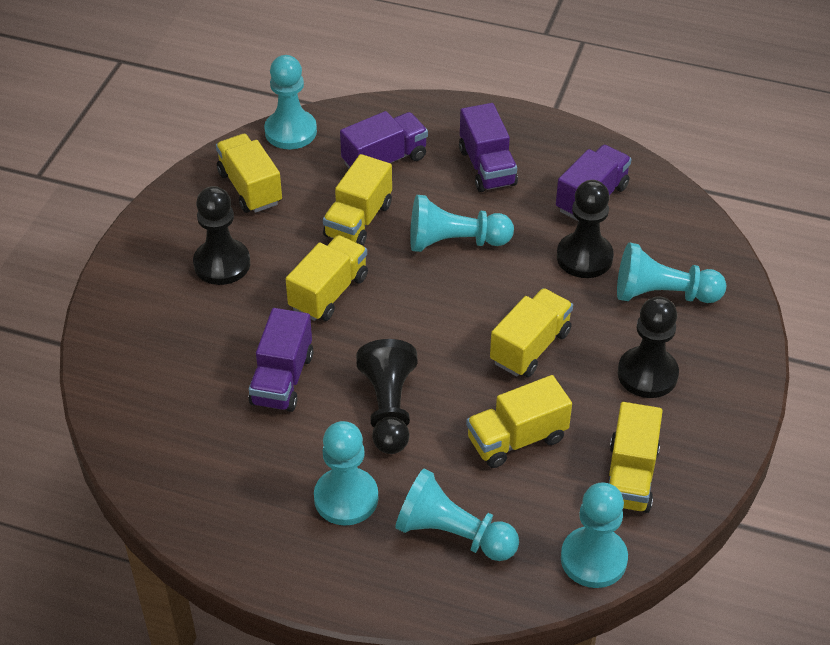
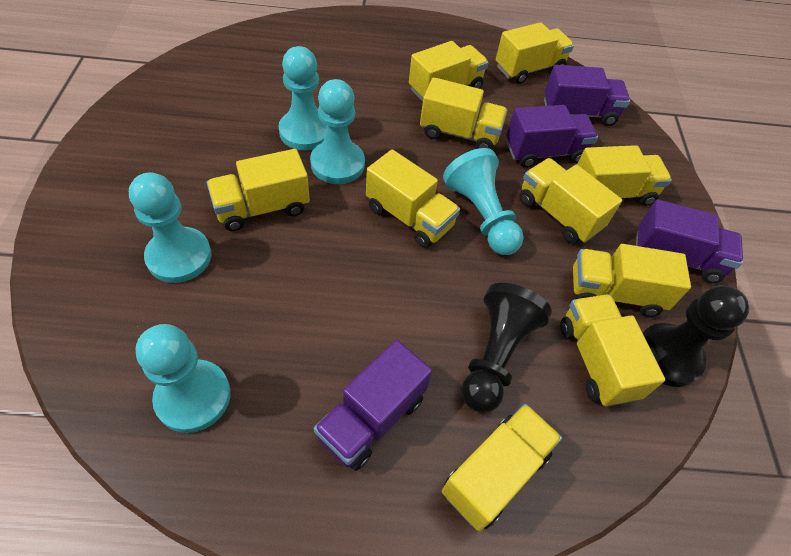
black pawn: [193,186,250,285] [356,339,418,454] [557,180,614,278] [618,296,679,398] = 4 -> [461,283,552,413] [643,285,749,387] = 2
turquoise pawn: [264,55,317,149] [314,421,378,525] [395,469,519,561] [410,195,514,252] [561,482,628,588] [617,242,726,303] = 6 -> [129,172,212,283] [136,324,231,433] [278,46,326,151] [310,79,365,184] [443,148,524,255] = 5
yellow truck: [216,134,282,213] [286,235,368,321] [323,154,392,246] [466,375,572,468] [490,288,573,377] [609,402,663,513] = 6 -> [207,149,310,231] [366,149,460,248] [409,41,489,102] [420,77,508,150] [442,404,562,531] [496,22,574,84] [519,158,622,244] [560,294,665,407] [573,244,691,317] [577,145,672,206] = 10

